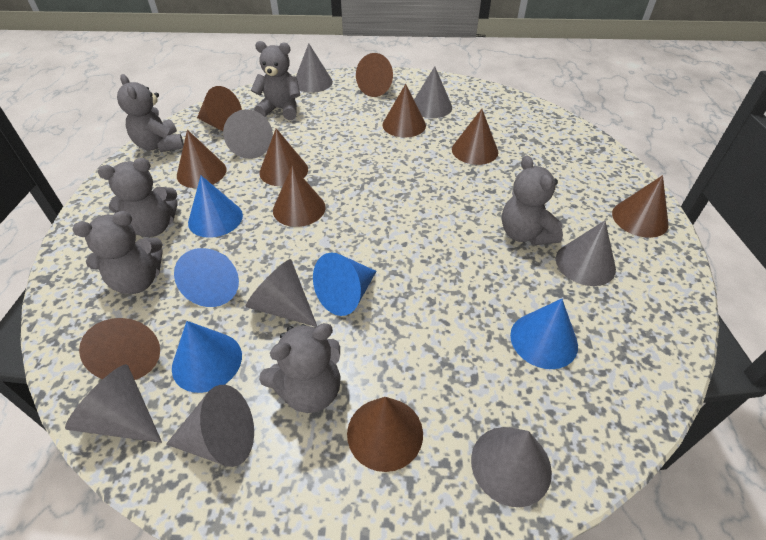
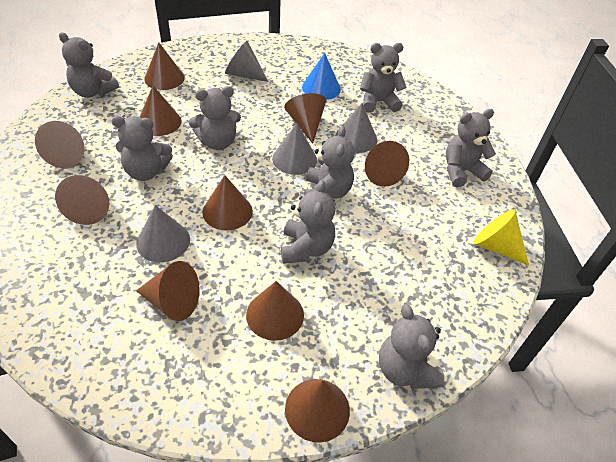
blue cone: [172,321,242,393] [174,248,239,307] [188,176,243,238] [313,253,376,316] [510,299,578,369] = 5 -> [302,53,341,100] = 1
grey cone: [65,364,162,443] [166,385,254,467] [223,109,273,159] [246,259,317,327] [296,43,333,93] [414,66,452,118] [471,427,552,507] [556,221,616,286] = 8 -> [136,205,190,262] [225,41,268,82] [272,123,317,175] [335,103,377,153] = 4
grey teddy bear: [73,211,163,294] [98,158,178,237] [117,74,184,152] [251,41,300,120] [259,323,341,413] [502,155,563,245] = 6 -> [59,33,119,98] [111,116,173,181] [189,86,241,150] [281,180,335,263] [304,126,355,199] [360,43,406,113] [379,304,444,389] [446,109,496,187] = 8
yellow cone: none = 0 -> [473,209,529,265] = 1

